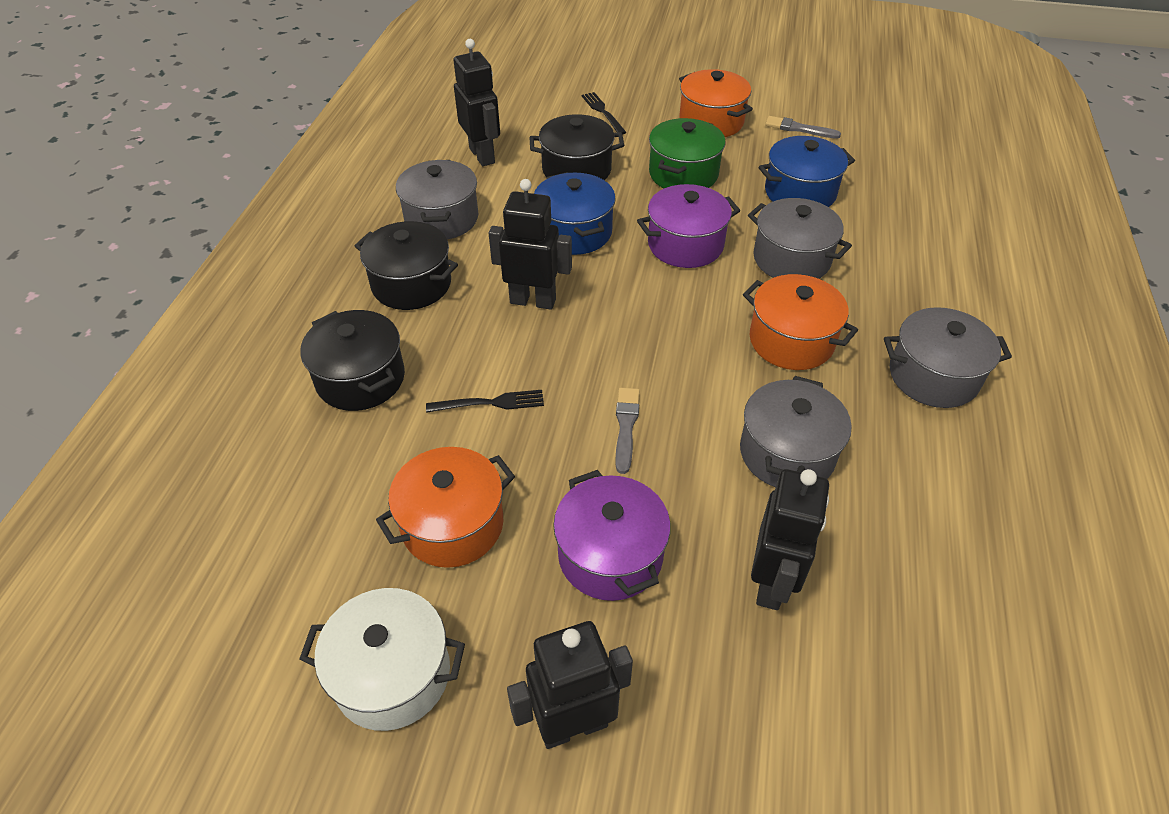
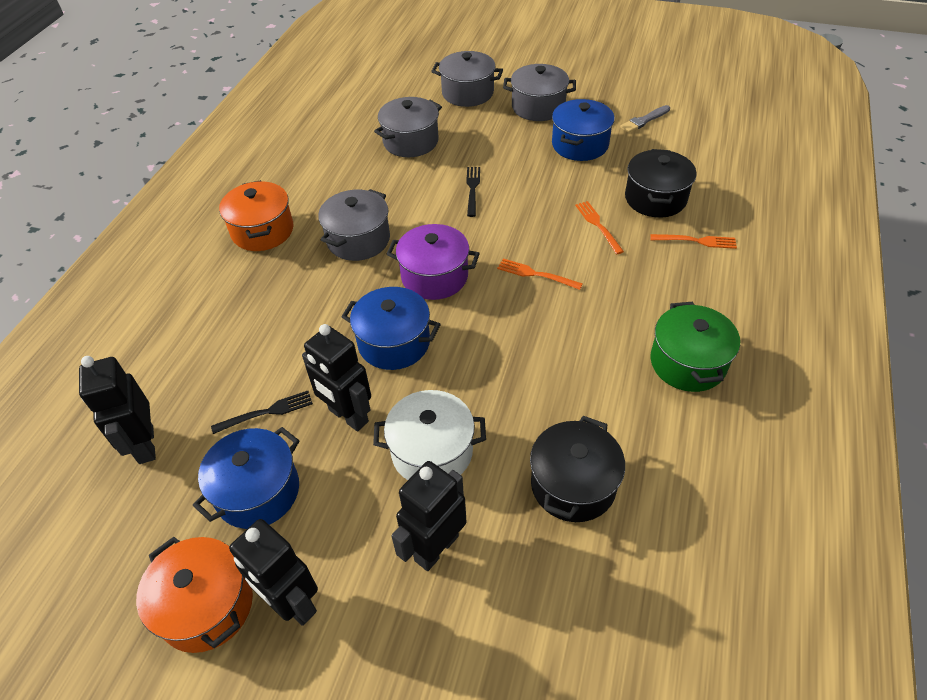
black pot: [300,310,405,411] [355,221,458,310] [529,114,624,180] = 3 -> [530,416,625,522] [625,149,696,218] = 2
blue pot: [534,172,616,255] [759,136,855,207] = 2 -> [193,427,300,529] [341,287,441,370] [552,99,615,161] = 3
grey brush: [616,388,640,474] [765,116,841,139] = 2 -> [620,105,670,133] = 1
orange fork: none = 0 -> [497,258,583,290] [575,201,624,254] [650,234,737,249] = 3
orange pot: [376,447,515,568] [679,69,753,137] [743,274,858,370] = 3 -> [136,537,253,653] [219,180,293,251] = 2
purple pot: [553,470,671,601] [637,184,740,268] = 2 -> [386,224,480,300] = 1

